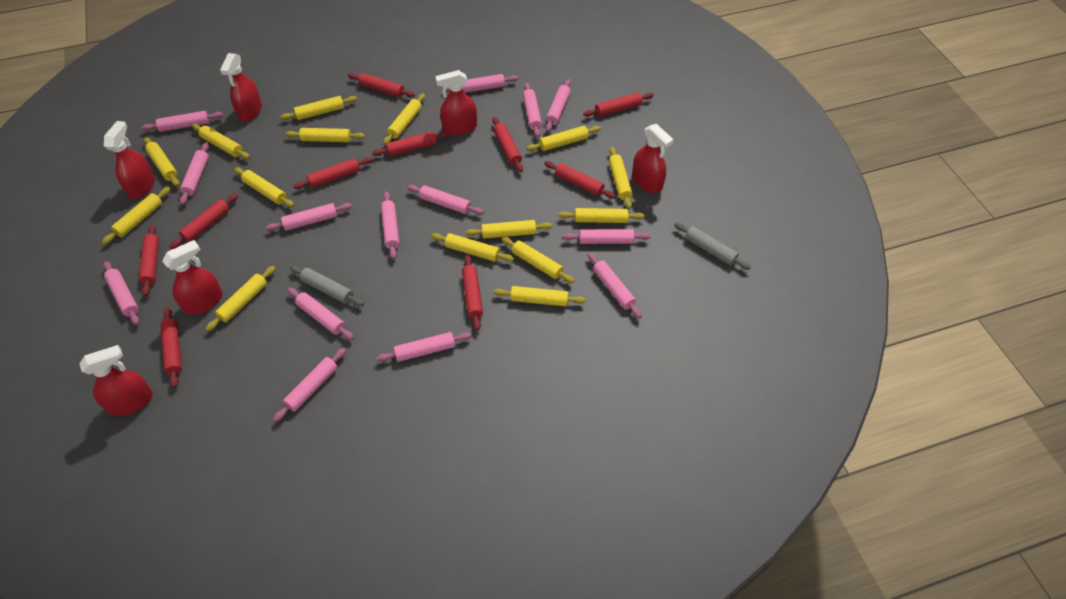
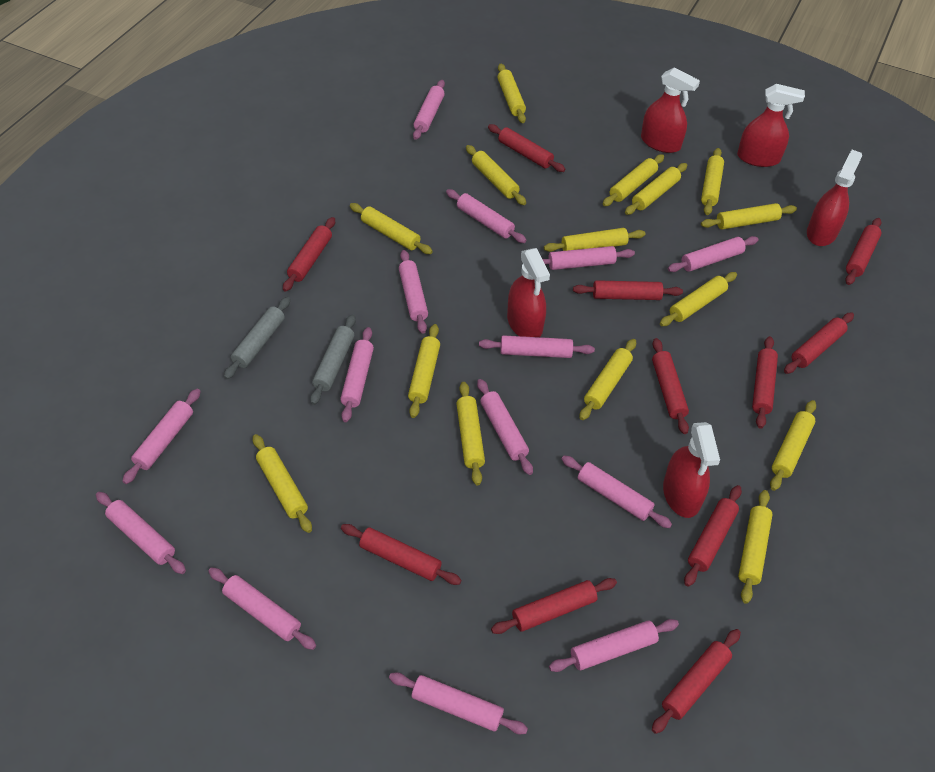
red rolling pin: [139,224,159,296] [160,307,182,388] [169,193,238,249] [293,157,372,189] [348,73,415,97] [372,131,450,156] [462,255,483,331] [492,117,523,172] [544,161,616,199] [583,92,654,117] = 10 -> [283,217,335,292] [341,524,461,585] [488,124,565,172] [491,578,617,634] [573,280,683,300] [652,338,689,434] [652,629,741,734] [684,485,742,587] [752,336,778,429] [784,312,854,374] [845,218,882,285] = 11
red spray bottle: [80,345,153,416] [104,121,155,199] [163,240,223,315] [220,53,262,122] [435,70,477,135] [632,124,674,193] = 6 -> [507,248,550,337] [641,67,700,153] [663,422,720,518] [737,84,805,167] [807,150,862,246] = 5

